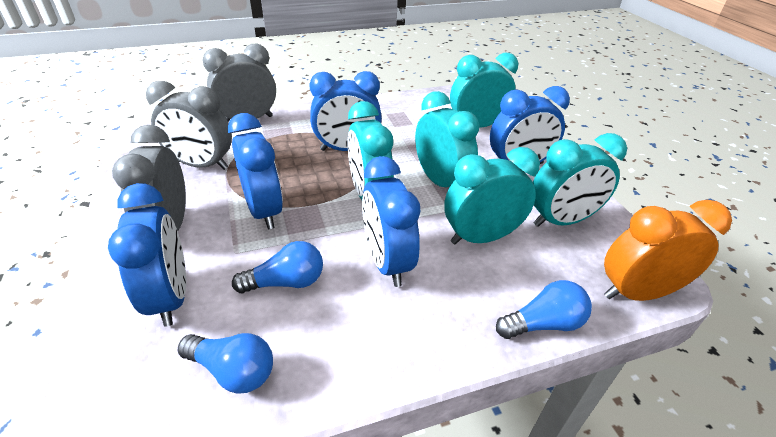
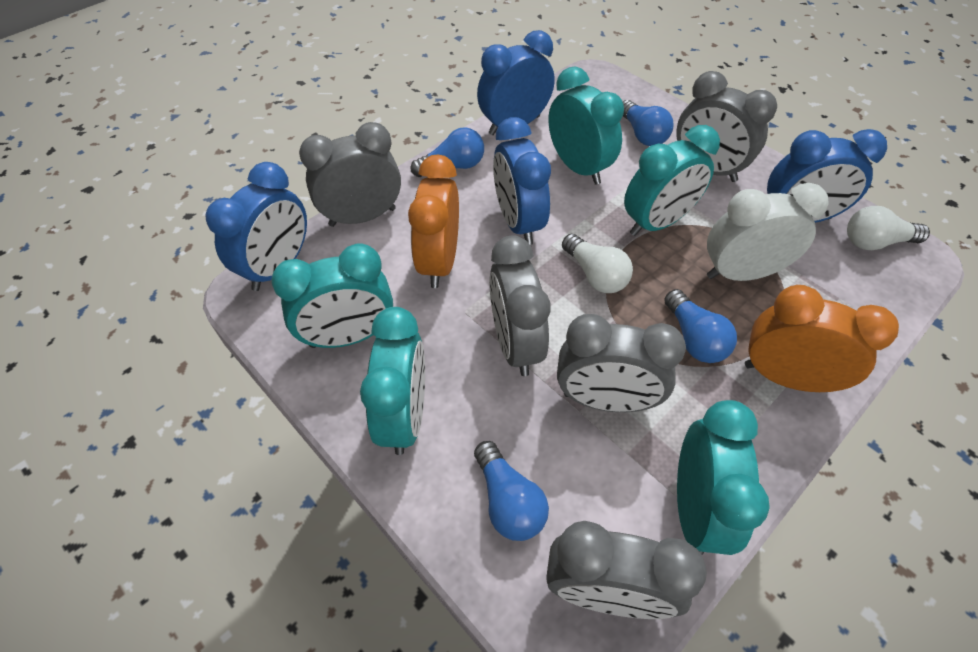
blue clock: [108,183,186,327] [228,113,283,229] [309,71,382,151] [362,156,420,287] [490,86,570,164] = 5 -> [206,162,307,291] [477,30,555,135] [493,117,551,245] [767,129,887,223] = 4
blue light bulb: [178,333,273,394] [232,241,323,293] [496,280,592,339] = 3 -> [411,127,484,177] [474,441,549,541] [623,100,673,146] [664,289,737,363] = 4
grey clock: [112,125,186,231] [146,81,232,170] [203,44,276,122] = 3 -> [299,122,401,227] [489,236,551,376] [546,521,707,619] [557,314,686,412] [676,71,777,182] = 5
orange clock: [604,200,732,301] = 1 -> [408,155,459,288] [745,285,899,392] = 2
white clock: none = 0 -> [707,183,829,281] = 1
white light bulb: none = 0 -> [562,234,633,293] [847,206,930,250] = 2

